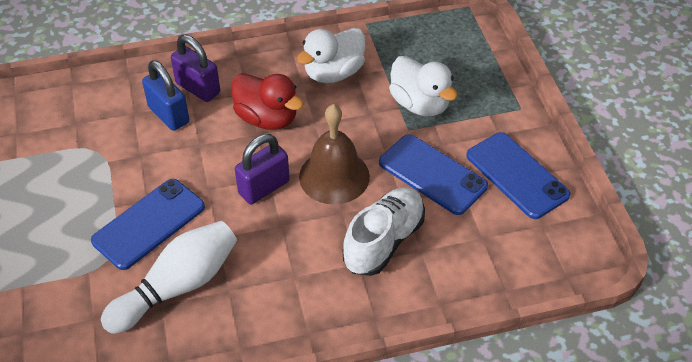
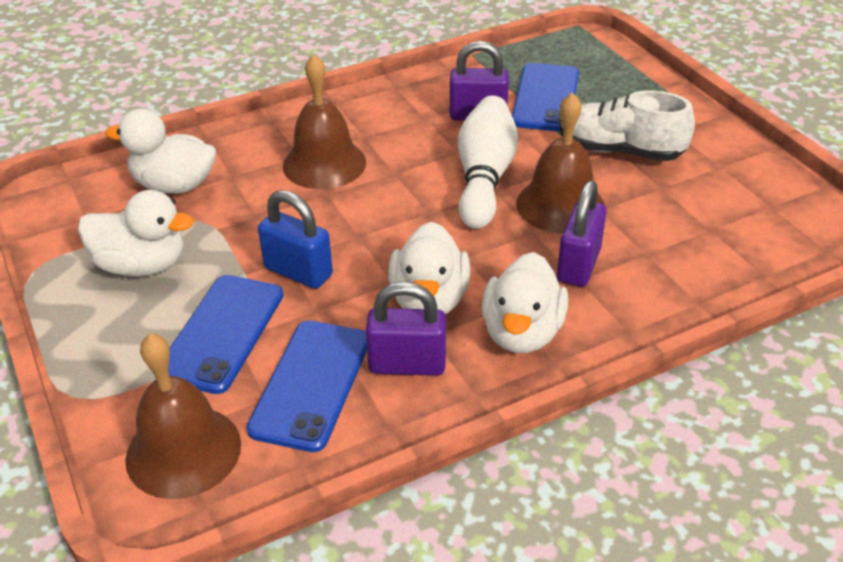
brown bell: [299,104,370,205] = 1 -> [125,333,241,499] [283,54,366,189] [516,93,605,233] = 3
purple padlock: [171,35,220,102] [235,134,290,204] = 2 -> [366,282,446,376] [450,41,509,121] [557,180,606,287] = 3
red duck: [231,73,304,130] = 1 -> none = 0
white duck: [297,28,366,83] [389,56,457,116] = 2 -> [78,190,194,277] [105,109,216,194] [388,222,470,314] [482,252,568,353] = 4

